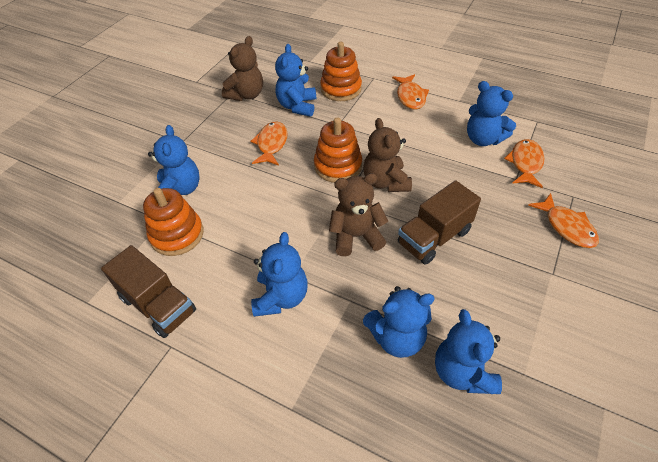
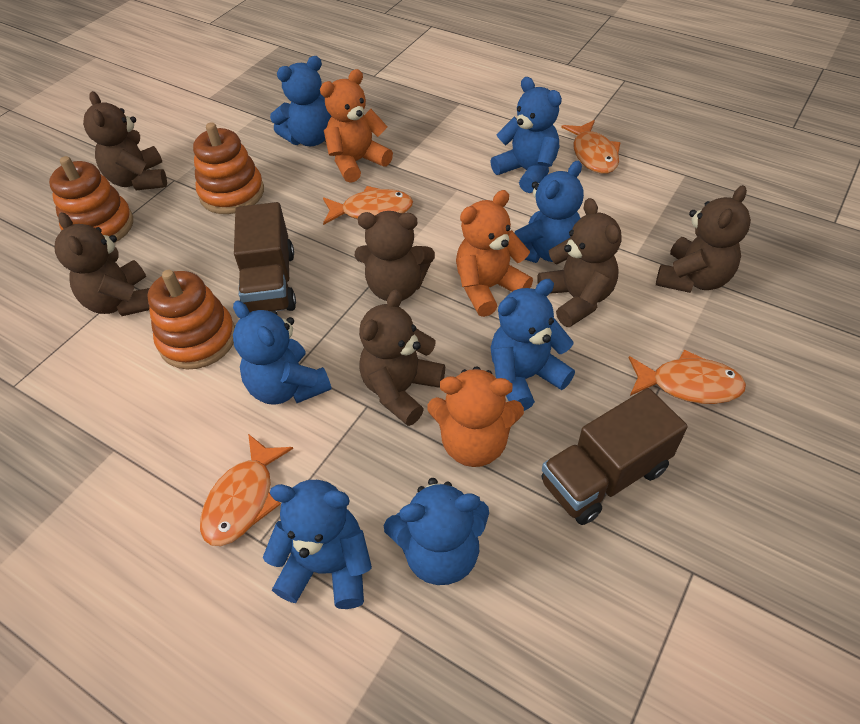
blue teddy bear: [148,125,200,195] [251,232,308,317] [275,44,316,117] [363,286,435,358] [435,309,502,394] [467,81,516,146] = 6 -> [233,301,332,405] [263,480,372,609] [270,56,332,146] [384,478,489,585] [490,77,562,193] [491,279,575,411] [515,161,584,263] = 7
brown teddy bear: [222,36,263,101] [329,173,388,256] [363,118,412,192] = 3 -> [54,213,150,316] [83,91,167,190] [355,211,435,301] [359,289,445,426] [537,198,622,327] [656,185,751,293] = 6
orange teddy bear: none = 0 -> [320,69,393,183] [427,366,524,467] [456,190,533,317] = 3

